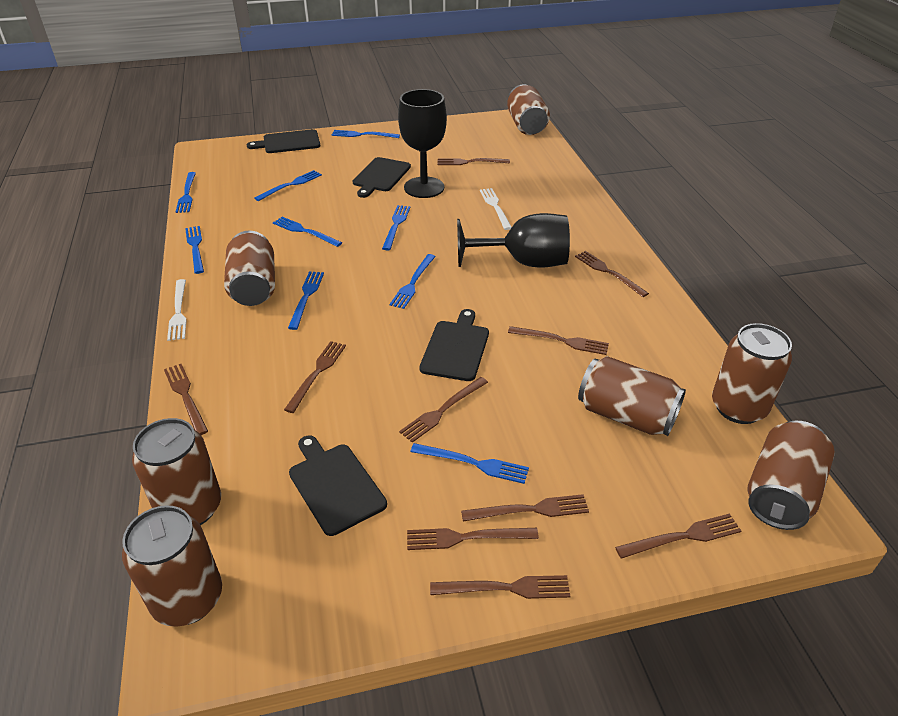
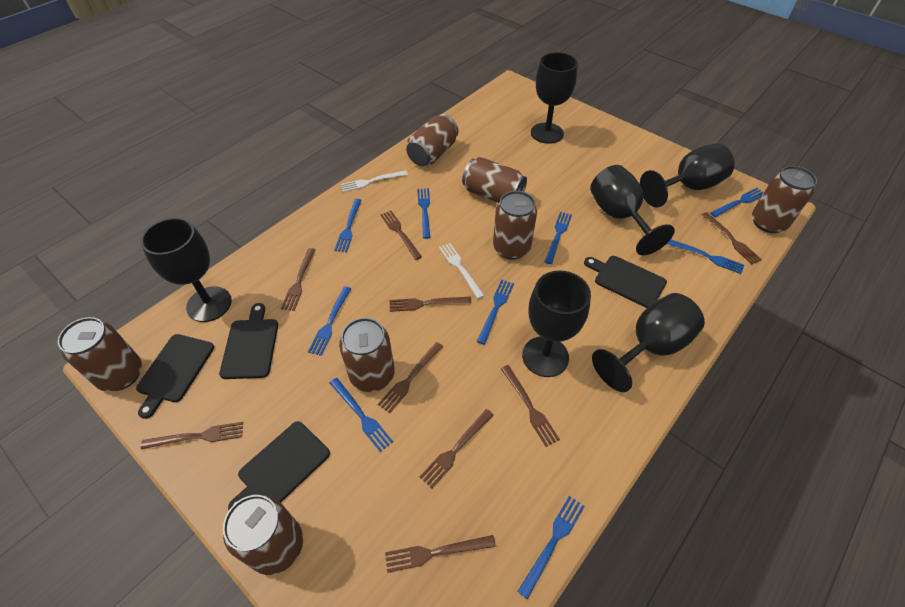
black goblet: [398,89,447,198] [457,213,570,268] = 2 -> [141,218,232,322] [522,270,591,377] [531,52,578,144] [590,165,675,255] [592,293,705,392] [640,143,734,208] = 6
brown fork: [164,364,208,435] [284,341,346,413] [399,377,488,443] [407,528,539,550] [430,575,571,599] [437,158,510,165] [461,494,589,521] [508,326,609,355] [575,251,649,297] [615,514,741,559] = 10 -> [141,422,243,449] [281,248,316,311] [378,342,443,413] [380,211,422,260] [385,535,496,573] [390,297,471,312] [420,409,494,488] [501,365,560,447] [702,212,762,264] = 9

